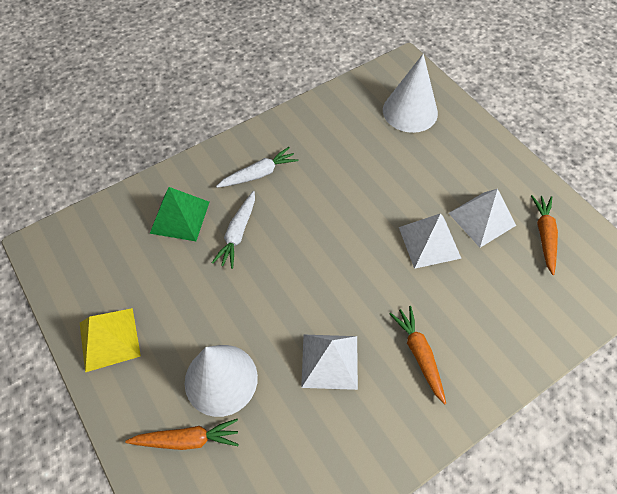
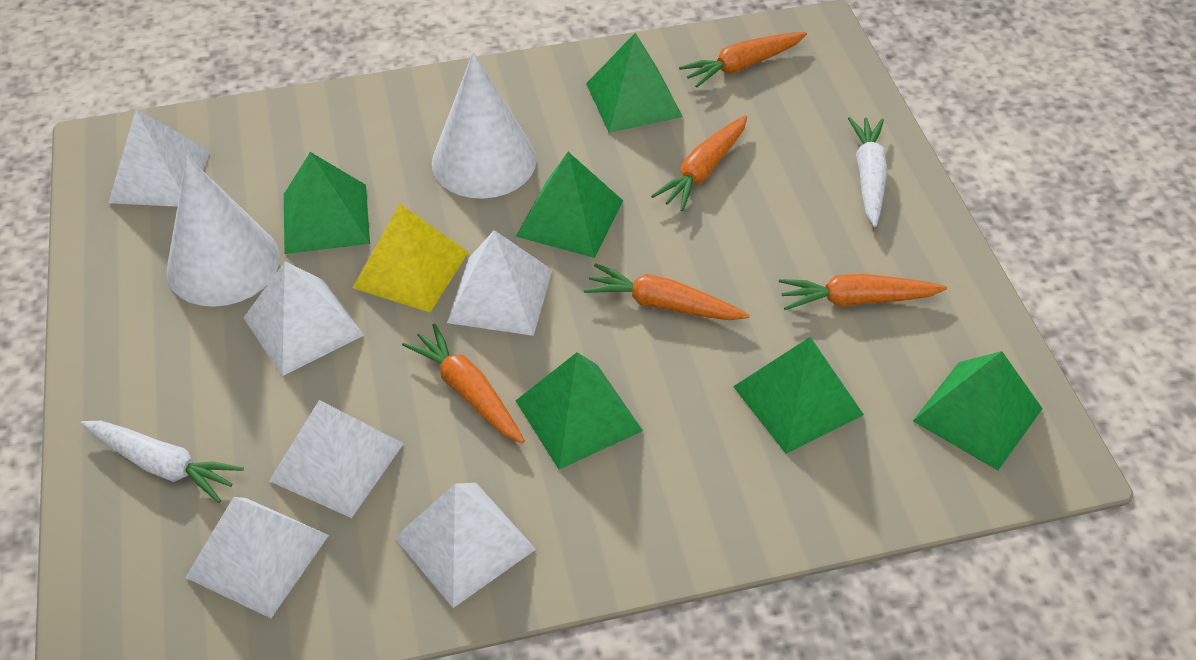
green pyramid: [150,187,209,241] = 1 -> [284,152,370,254] [516,152,623,258] [516,352,643,469] [586,33,683,133] [733,337,864,454] [913,351,1043,471] = 6
orange carrot: [125,419,239,450] [390,306,446,405] [531,195,558,275] = 3 -> [402,323,525,443] [584,263,750,320] [651,115,747,212] [679,32,807,88] [779,274,947,310] = 5
white pyramid: [301,335,358,390] [399,213,462,269] [449,189,516,248] = 3 -> [108,110,210,207] [185,497,329,618] [244,261,364,376] [269,400,404,518] [394,483,536,608] [447,230,552,336] = 6

